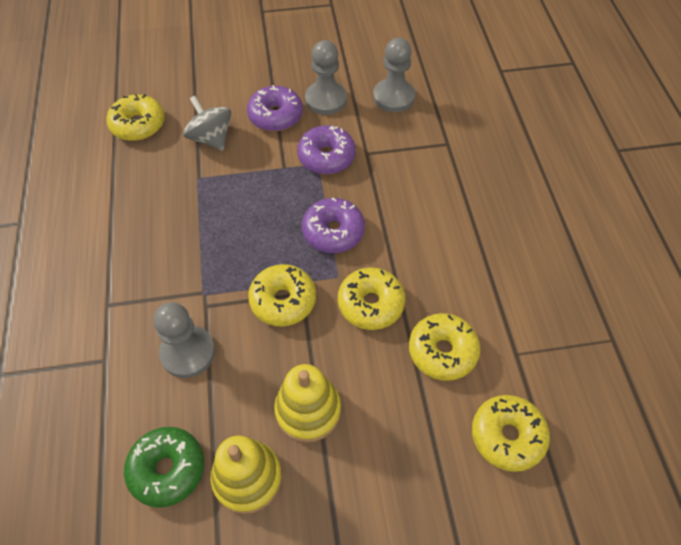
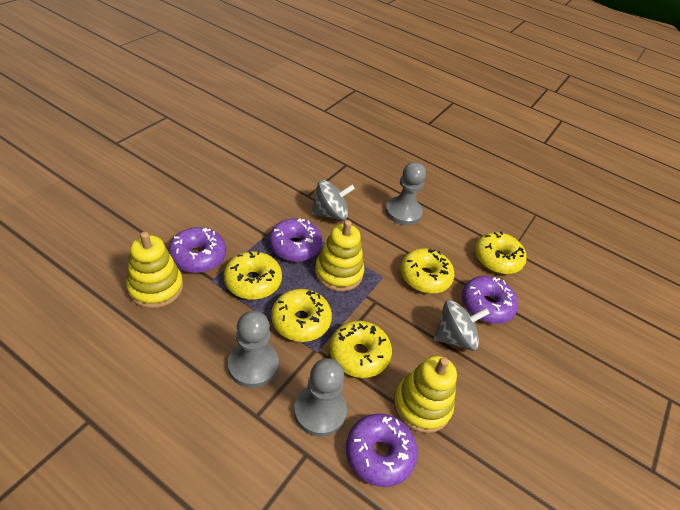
green donut: [124,427,204,508] = 1 -> none = 0
grey spinning top: [183,96,232,151] = 1 -> [311,180,355,221] [433,300,490,351] = 2
purple donut: [247,85,303,131] [297,125,356,174] [302,197,365,253] = 3 -> [168,227,226,273] [269,219,323,262] [346,413,418,487] [462,276,518,324] = 4
yellow stacking toy: [210,436,282,514] [274,364,341,443] = 2 -> [126,232,183,308] [315,220,364,292] [394,356,457,433] = 3

